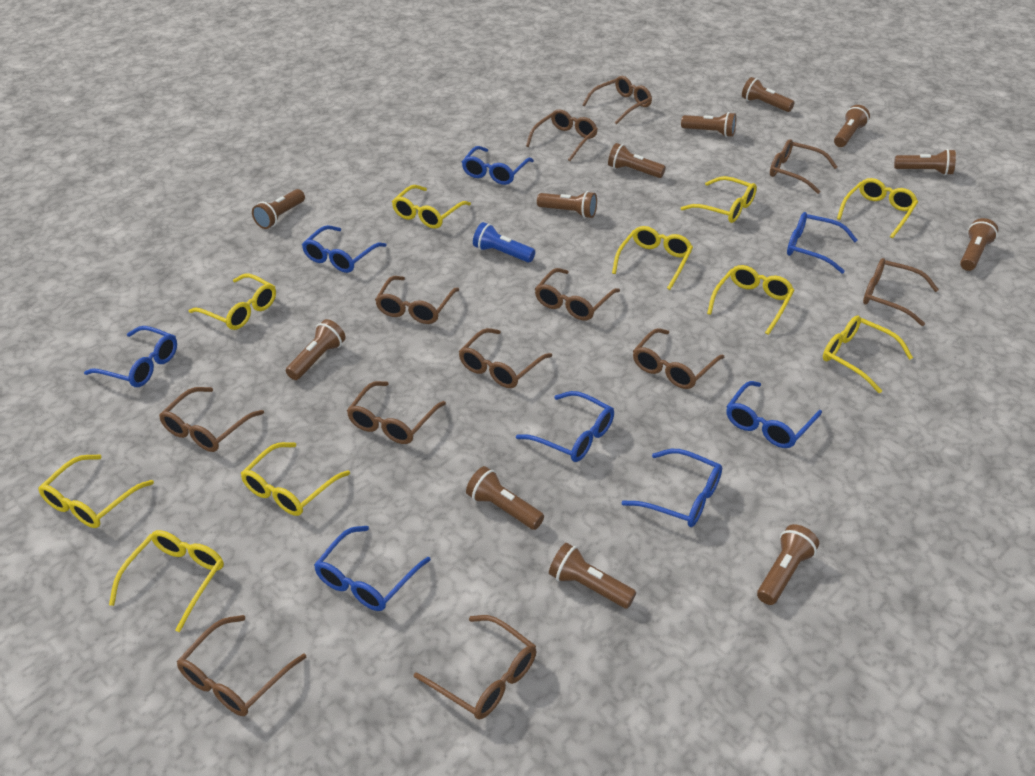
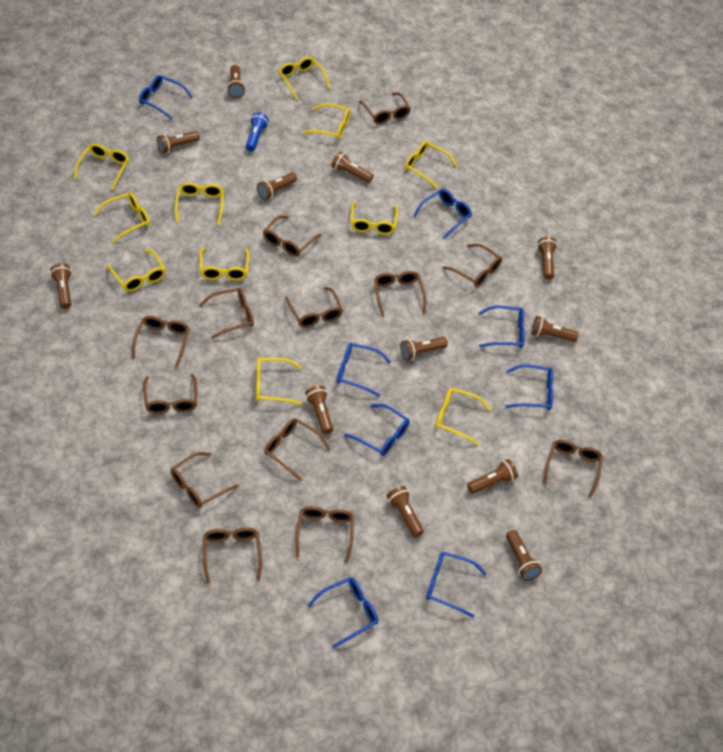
brown glasses: [159,387,264,452] [177,615,306,716] [347,381,446,444] [375,276,459,324] [414,615,536,719] [459,328,552,388] [526,109,598,161] [535,268,620,321] [582,76,652,125] [633,328,725,389] [770,139,837,194] [863,258,939,326] = 12 -> [132,316,190,368] [143,374,197,414] [170,452,239,508] [199,288,254,339] [203,527,262,583] [263,215,321,257] [264,418,331,481] [285,287,343,327] [295,506,354,563] [359,92,411,124] [374,271,426,317] [443,244,502,287] [543,440,603,498] = 13
yellow glasses: [38,454,154,528] [109,530,224,632] [189,273,276,330] [241,442,350,516] [392,185,471,229] [612,226,693,290] [681,176,757,223] [707,265,794,335] [823,315,913,393] [837,178,918,238] = 10 -> [74,143,129,190] [93,192,150,243] [107,250,166,292] [175,182,224,225] [199,247,249,281] [256,358,302,405] [279,57,330,99] [302,103,350,140] [351,201,398,235] [405,141,457,189] [435,388,491,445] = 11

